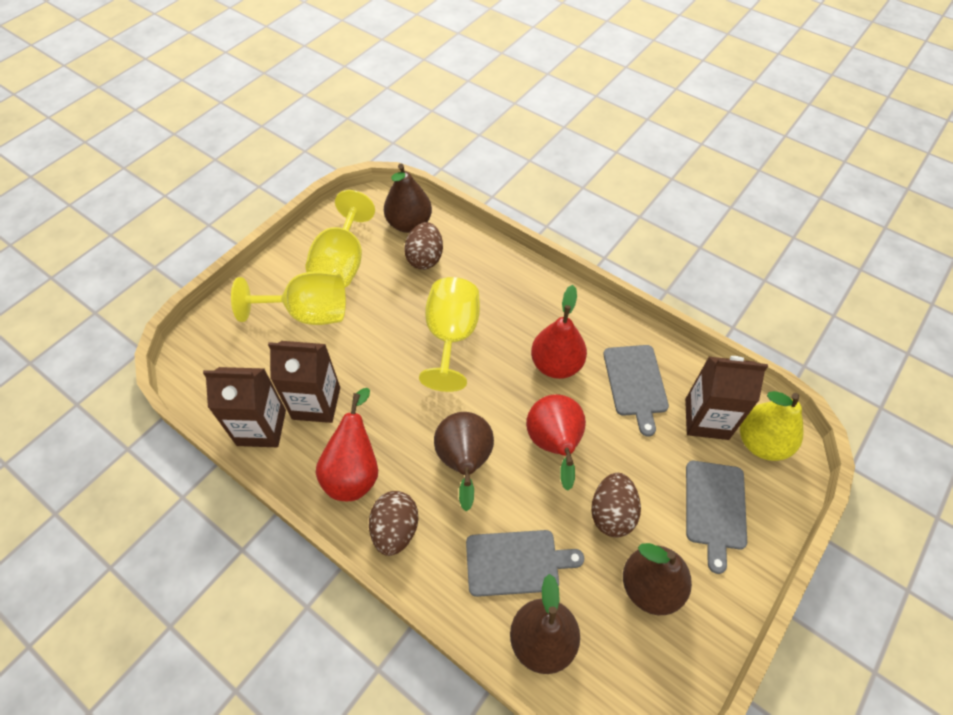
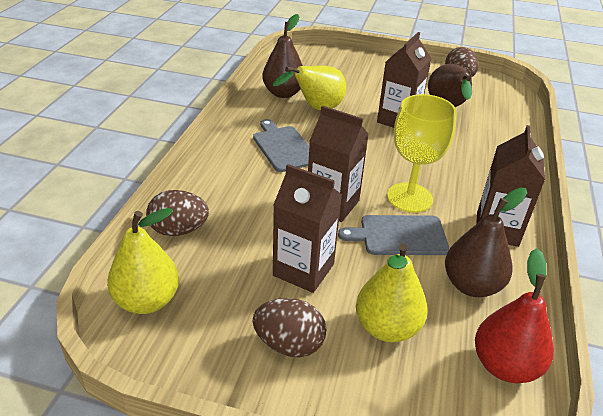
brown carton: [203,367,286,447] [268,341,340,423] [685,356,768,440] = 3 -> [273,164,342,293] [308,105,369,222] [377,32,432,128] [476,125,545,247] = 4
brown pear: [384,164,432,233] [434,412,494,511] [510,574,580,674] [623,543,692,615] = 4 -> [262,14,303,98] [428,64,472,107] [445,188,527,297] = 3
grey cutting board: [466,530,584,597] [603,345,669,437] [686,461,747,574] = 3 -> [253,119,309,172] [338,215,450,255] = 2
red pear: [316,388,378,501] [526,394,586,491] [531,285,587,379] = 3 -> [475,248,554,383] = 1
yellow goblet: [231,271,346,325] [305,190,375,287] [419,277,480,392] = 3 -> [387,94,456,213] = 1
yellow pear: [740,391,803,461] = 1 -> [107,208,179,314] [273,66,346,110] [356,243,428,342] = 3

